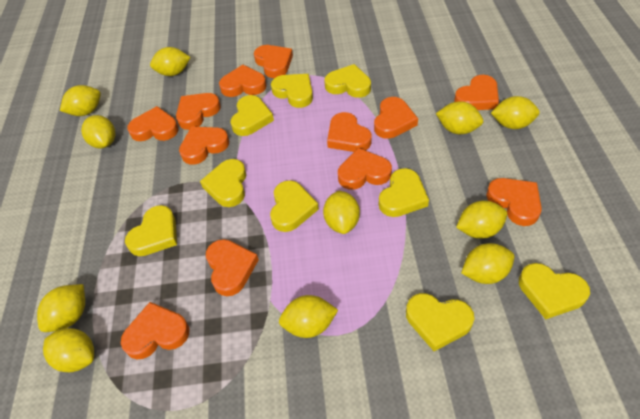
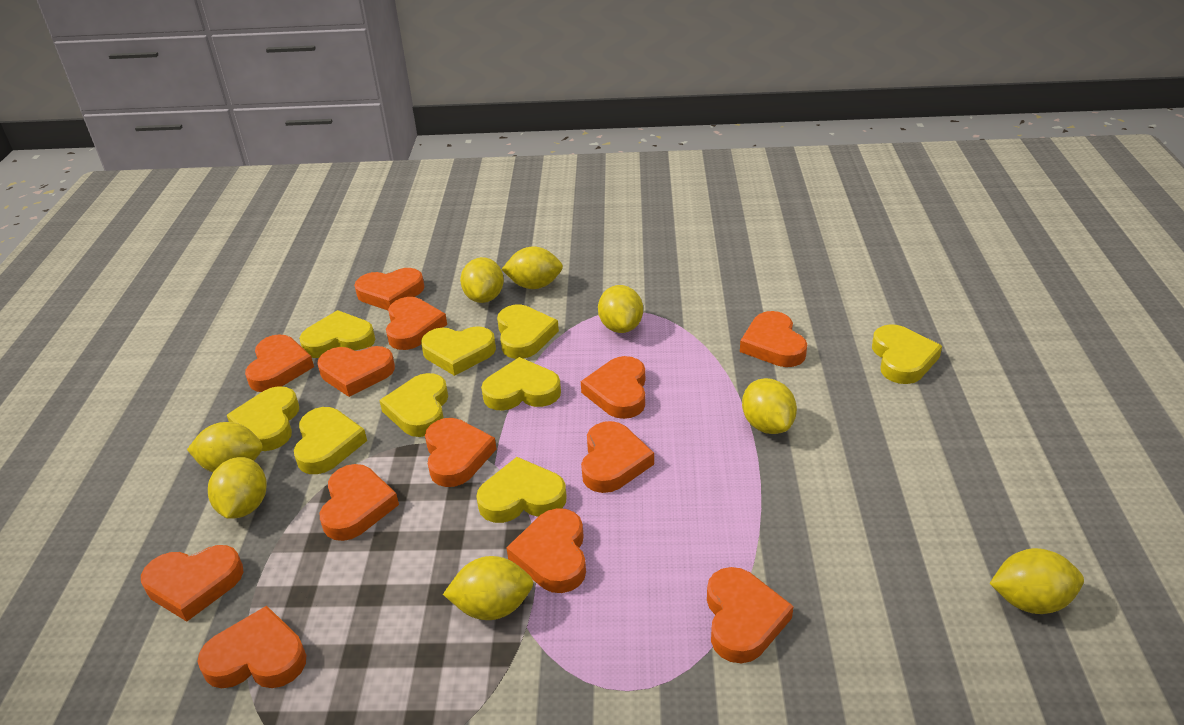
orange heart: [121,302,189,359] [127,106,178,141] [176,93,221,130] [179,127,229,165] [206,239,259,296] [219,65,267,97] [254,45,293,78] [327,112,372,152] [338,148,392,190] [374,97,418,139] [454,75,499,110] [486,178,542,226] = 12 -> [141,545,243,622] [197,606,306,688] [245,334,314,392] [318,346,395,397] [320,464,399,541] [354,268,424,310] [386,297,447,350] [425,418,497,487] [506,508,586,593] [581,356,645,419] [581,421,654,493] [707,567,794,663] [740,311,807,367] = 13
yellow lemon: [37,284,85,332] [43,328,94,372] [60,85,101,116] [81,115,116,149] [150,47,191,76] [279,295,338,338] [323,191,360,234] [436,101,483,134] [456,200,507,239] [461,243,514,284] [491,96,540,129] = 11 -> [187,422,263,472] [208,457,267,519] [443,556,533,620] [460,257,504,303] [501,246,563,289] [598,285,643,333] [742,378,797,434] [989,548,1084,614] = 8

